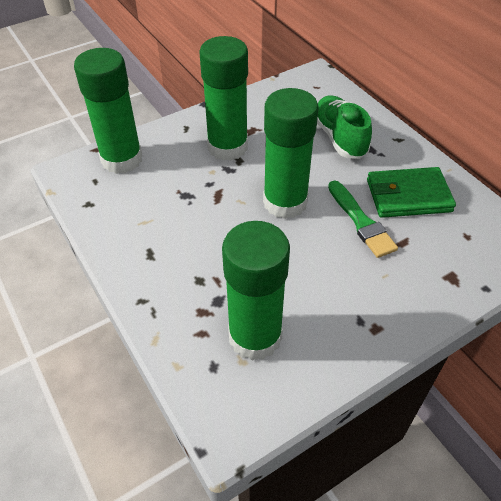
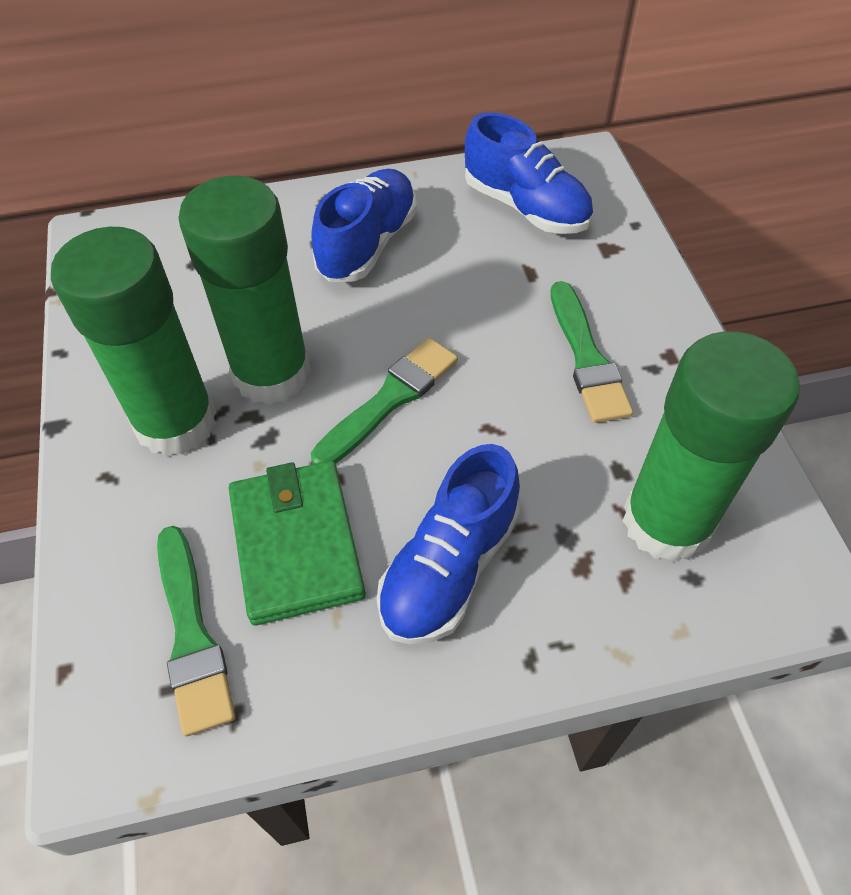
blue shoe: none = 0 -> [311,169,417,282] [377,444,520,644] [465,112,593,234] = 3
green brush: [328,181,398,258] = 1 -> [157,526,235,737] [311,338,458,464] [551,281,633,423] = 3
green glue stick: [74,48,143,174] [200,36,248,161] [222,221,290,361] [263,88,319,219] = 4 -> [51,227,216,456] [178,176,311,405] [623,331,800,563] = 3
green shoe: [317,95,372,159] = 1 -> none = 0

